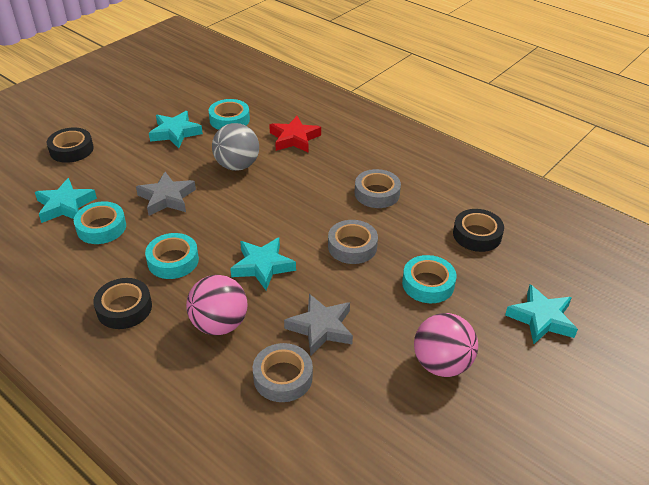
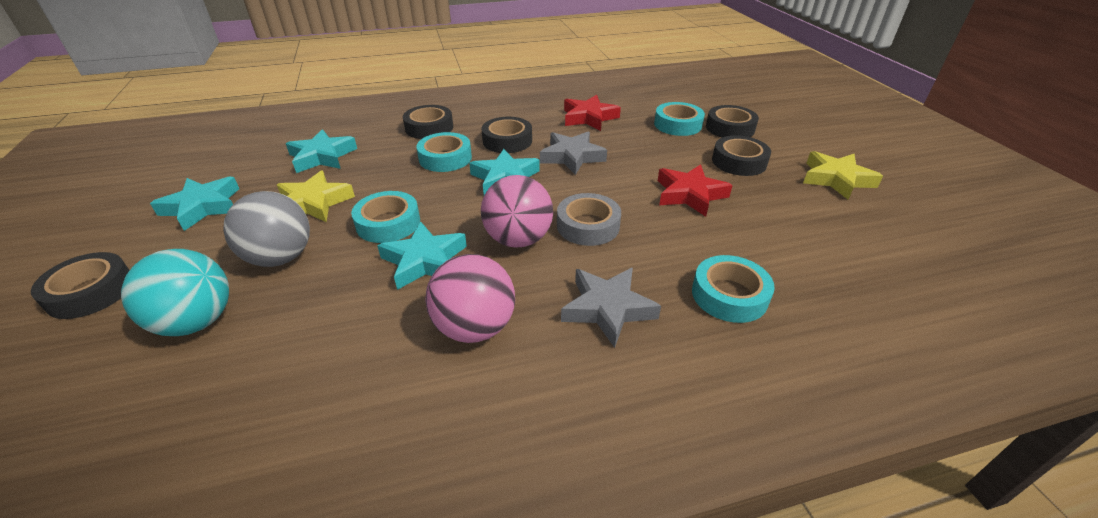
black tape: [47,128,94,163] [93,278,152,329] [453,209,504,252] = 3 -> [31,252,130,319] [403,105,453,139] [481,117,532,153] [706,105,759,137] [712,136,771,176] = 5
grey tape: [253,343,313,402] [328,220,378,264] [355,169,401,208] = 3 -> [557,193,621,246] = 1
red star: [269,116,321,153] = 1 -> [564,95,621,131] [658,164,733,217] = 2
turquoise ball: none = 0 -> [121,249,229,336] = 1
yellow star: none = 0 -> [277,171,355,222] [803,151,883,200] = 2

